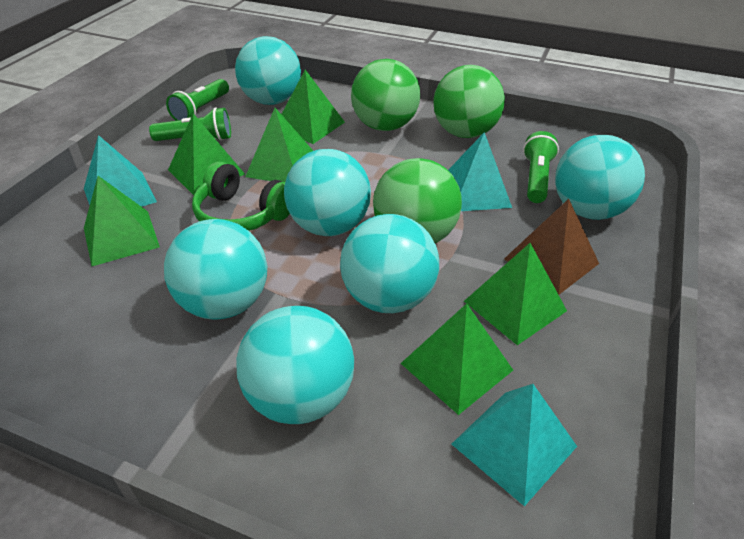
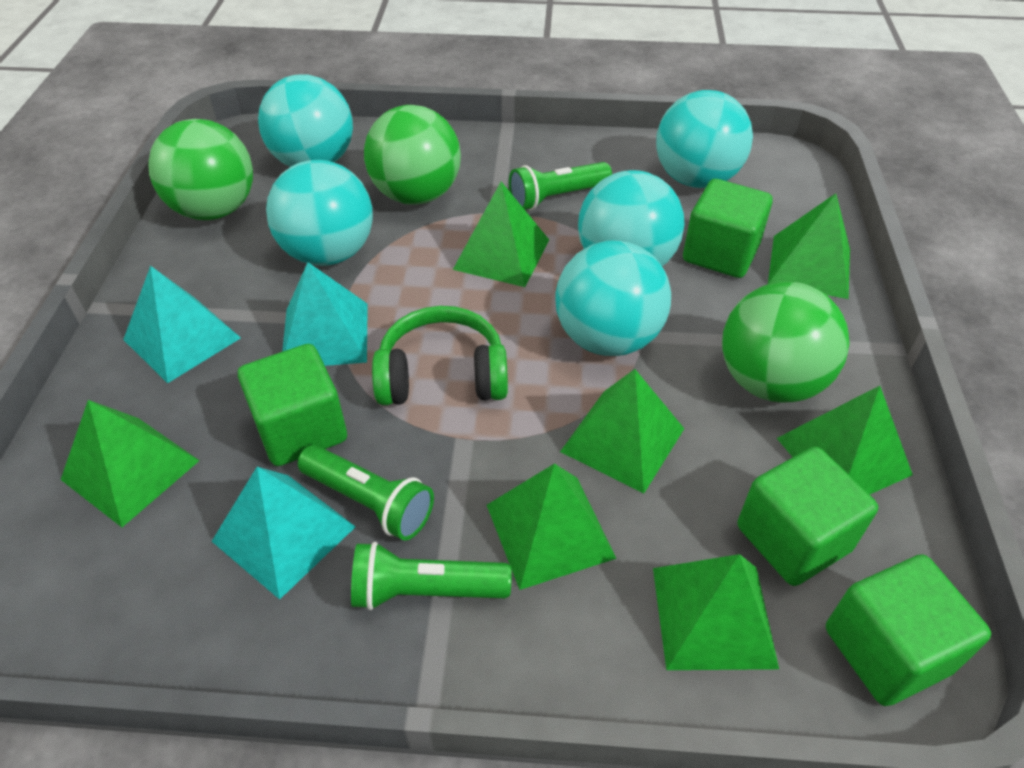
brown pyramid: [504,199,599,295] = 1 -> none = 0
green cube: none = 0 -> [238,344,347,466] [683,179,773,278] [738,447,878,586] [826,554,991,706] = 4
green pyramid: [84,176,160,266] [168,113,245,195] [245,108,313,182] [281,70,345,144] [401,303,513,415] [464,243,567,345] = 6 -> [61,400,200,527] [453,182,549,287] [487,463,616,590] [560,369,684,494] [653,554,779,670] [768,193,850,299] [777,386,913,495] = 7
turquoise ball: [164,219,267,319] [235,36,301,105] [236,306,354,424] [284,149,371,236] [340,214,439,313] [555,135,645,220] = 6 -> [258,74,353,167] [266,160,373,266] [555,240,671,356] [578,170,685,266] [656,90,753,188] = 5

